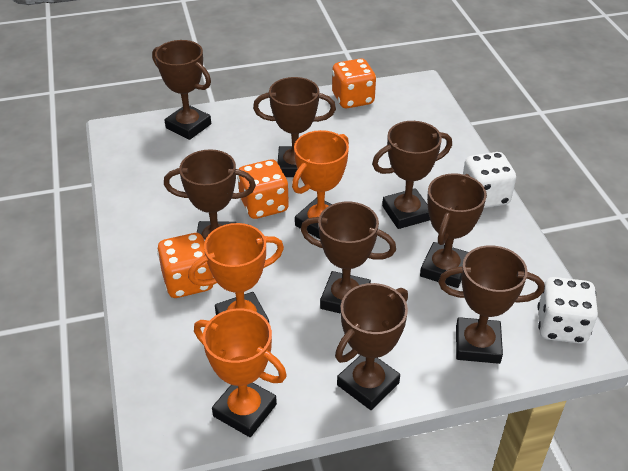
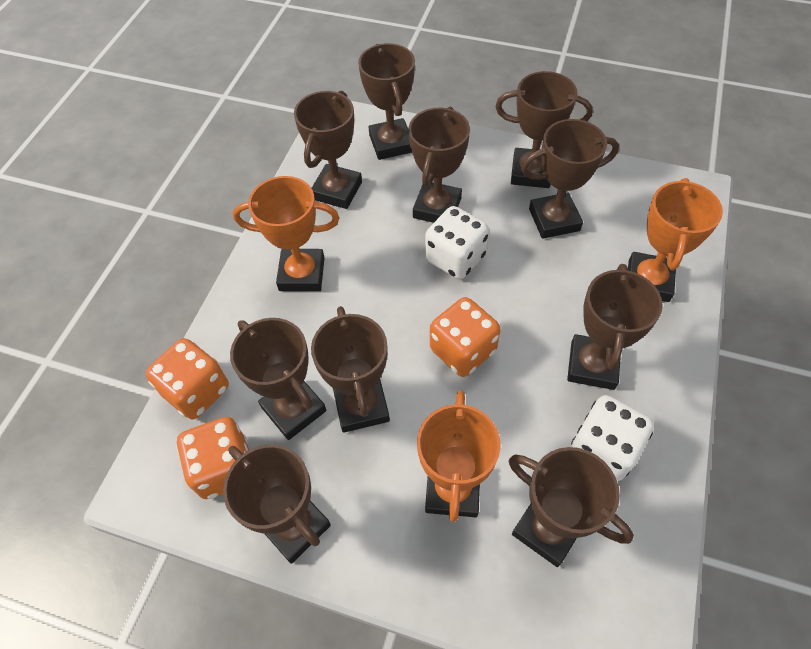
brown trophy: [152,40,211,140] [164,149,256,239] [253,77,336,177] [301,201,396,314] [335,283,408,410] [372,121,452,229] [420,173,487,288] [438,245,544,364] = 8 -> [223,444,331,564] [230,318,326,440] [294,91,362,209] [311,306,390,433] [358,43,415,160] [408,107,470,223] [495,71,593,188] [509,447,634,567] [521,119,619,239] [567,264,663,390] = 10

